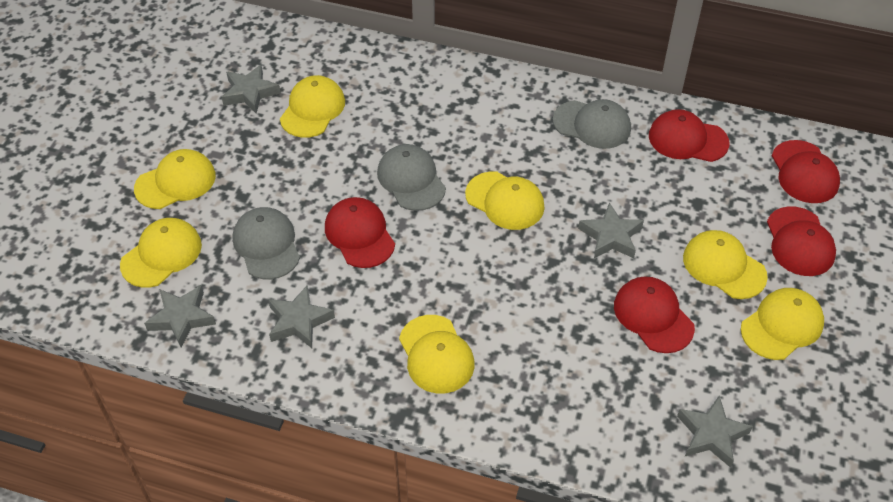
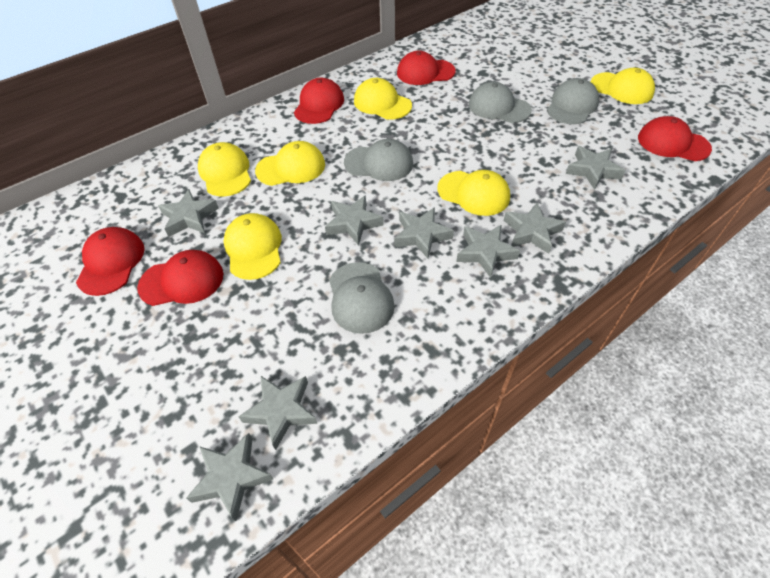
grey cap: [233,207,300,280] [377,144,446,211] [553,99,631,149] = 3 -> [329,262,395,334] [344,139,413,181] [469,82,532,123] [547,78,599,124] = 4
grey star: [144,285,216,348] [222,65,281,114] [268,286,335,348] [578,203,644,258] [677,396,753,468] = 5 -> [158,189,219,237] [186,433,273,521] [238,376,317,450] [325,195,383,245] [394,207,454,258] [456,225,520,278] [504,202,566,254] [566,146,626,190] = 8
yellow cap: [120,218,202,288] [134,149,216,209] [280,75,345,138] [399,315,474,393] [465,171,545,230] [683,230,768,299] [741,288,824,360] = 7 -> [198,142,251,196] [223,213,282,280] [255,141,325,186] [354,78,412,120] [437,170,510,216] [591,68,655,104] = 6

